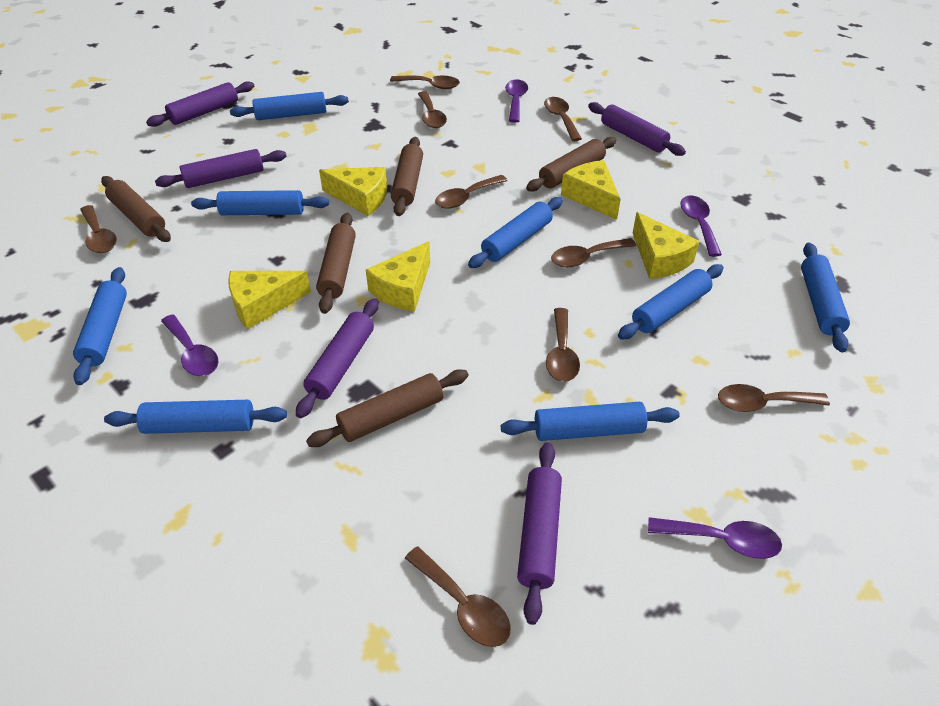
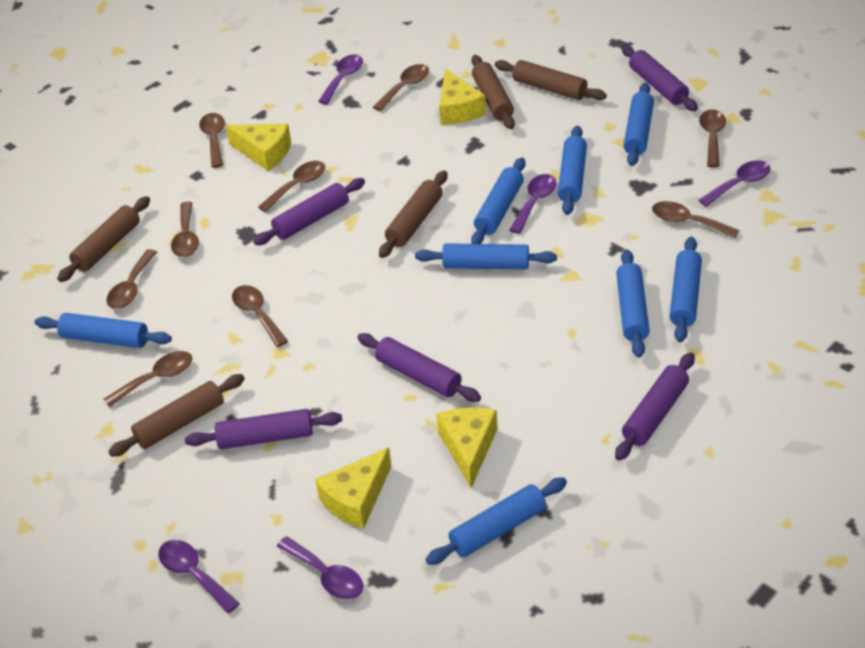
purple spoon: [161,314,219,376] [505,79,528,123] [648,517,782,559] [680,195,722,257] = 4 -> [158,540,240,613] [277,536,363,600] [318,54,363,104] [509,174,557,234] [699,160,771,207] = 5
yellow cheese: [228,271,311,329] [319,167,387,216] [366,241,430,312] [561,160,621,220] [633,212,700,279] = 5 -> [225,124,291,171] [315,448,392,529] [436,407,498,488] [439,68,486,125] = 4

